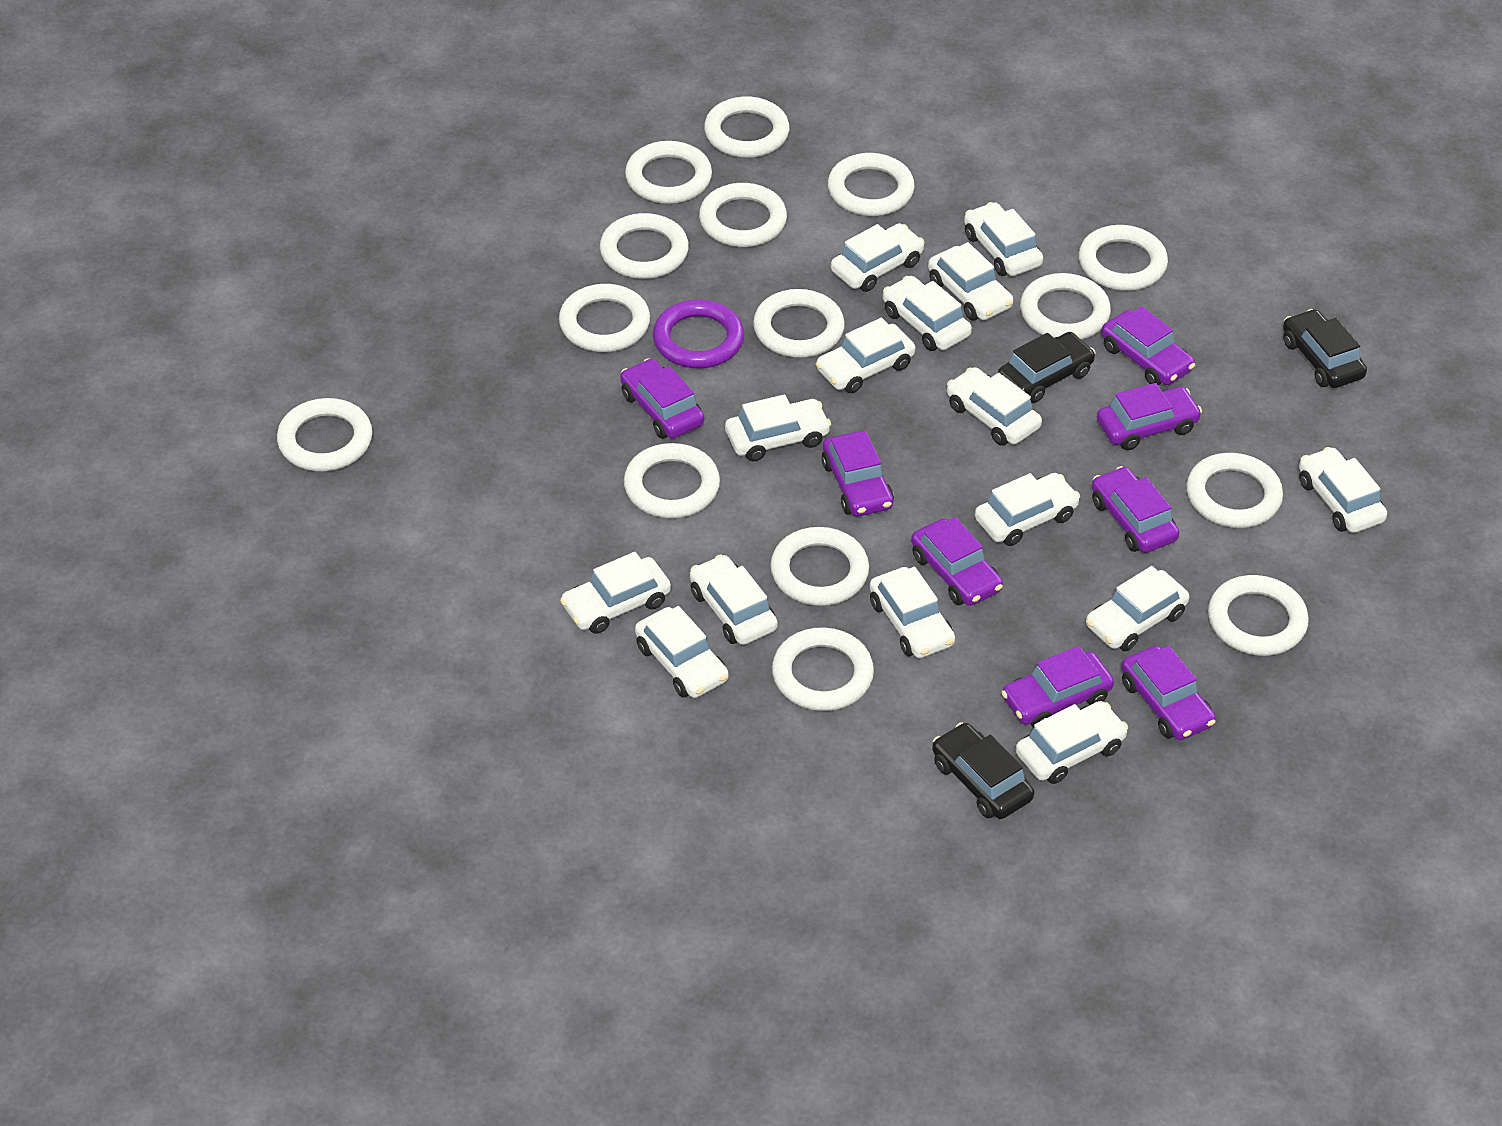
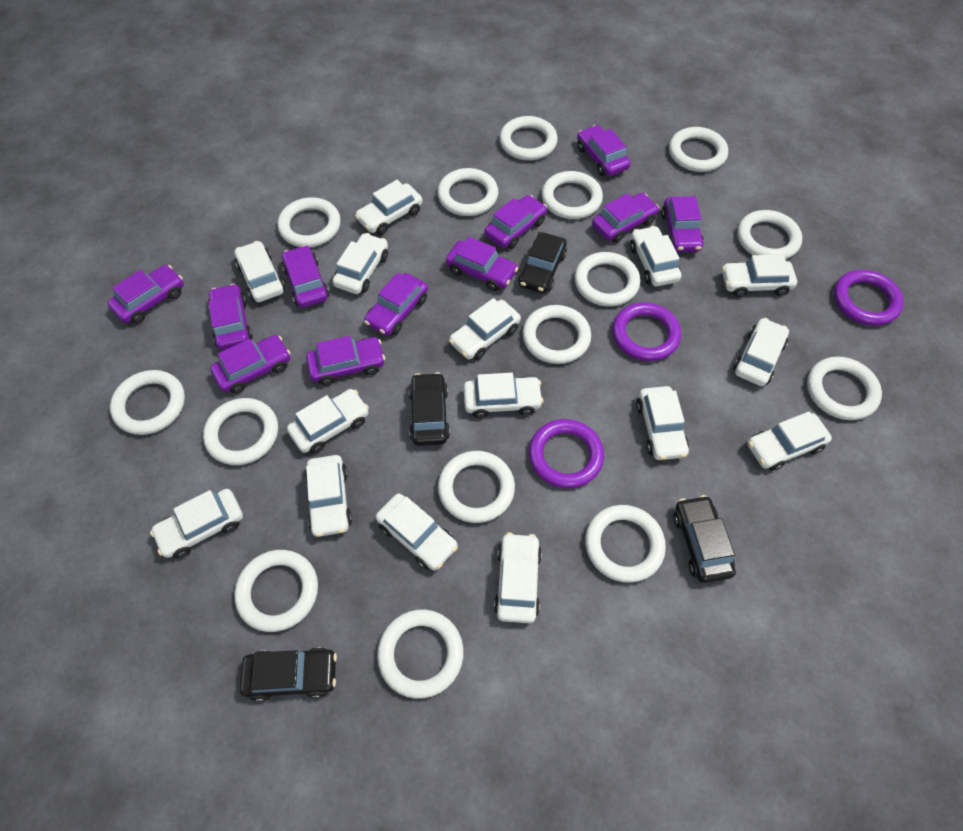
black car: [932,722,1034,819] [998,332,1096,403] [1283,309,1367,388] = 3 -> [240,647,337,702] [409,372,450,446] [518,232,567,293] [674,495,736,583] = 4
purple car: [620,358,704,438] [821,431,894,517] [911,517,1003,606] [1001,646,1114,727] [1092,466,1180,553] [1097,383,1202,450] [1101,306,1195,385] [1121,646,1216,740] = 8 -> [107,265,184,324] [208,284,253,350] [210,335,291,394] [282,245,329,308] [306,336,385,386] [364,273,428,336] [446,236,518,291] [484,195,547,249] [577,125,631,176] [592,193,659,243] [661,196,704,252] = 11
purple ring: [653,299,744,368] = 1 -> [529,419,604,488] [612,302,681,361] [834,270,904,326] = 3

